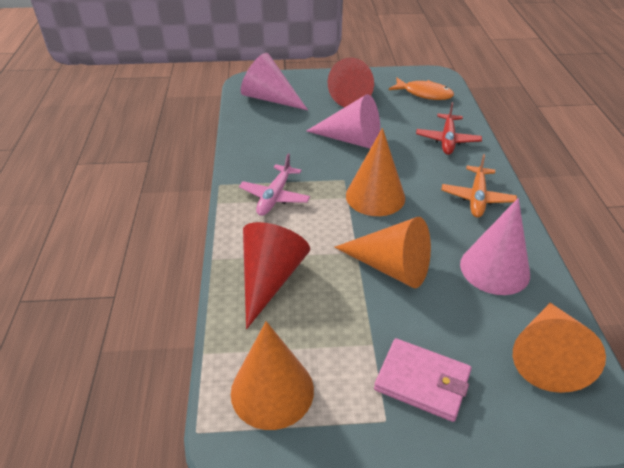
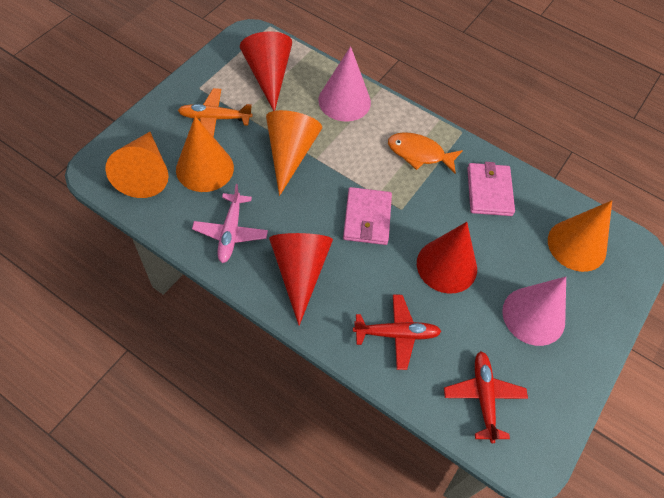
pink cone: [241,53,308,110] [306,94,380,149] [460,198,530,295] = 3 -> [318,46,371,122] [502,277,566,346] = 2
pink wallet: [374,338,471,422] = 1 -> [343,187,392,245] [467,162,515,216] = 2
red cone: [243,222,310,329] [328,58,374,107] = 2 -> [240,31,292,111] [269,233,333,326] [417,222,477,294] = 3
red plane: [416,102,482,155] = 1 -> [353,294,442,370] [444,351,528,443] = 2

